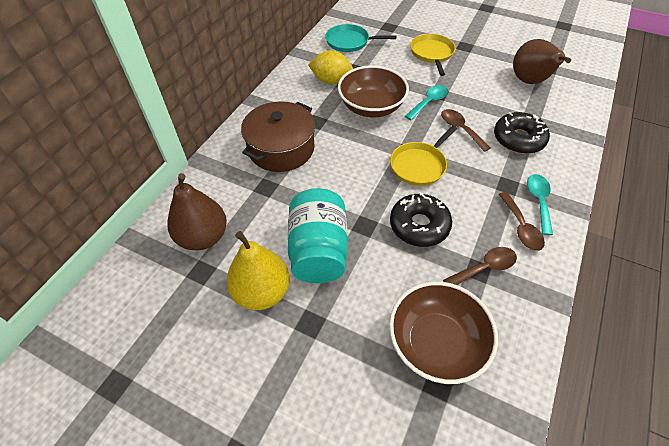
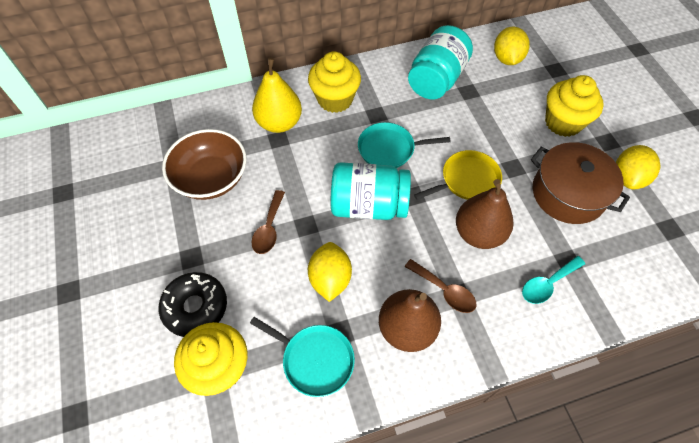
black donut: [390,193,452,247] [494,112,550,154] = 2 -> [159,272,227,337] = 1
brown bowl: [338,65,409,117] [389,282,498,384] = 2 -> [162,129,247,200] = 1
brown spoon: [441,109,490,152] [443,247,517,285] [499,192,545,251] = 3 -> [252,190,285,254] [405,259,476,313] = 2
turquoise jar: [288,188,348,283] = 1 -> [331,162,411,220] [408,25,473,99] = 2
turquoise pan: [325,24,396,52] = 1 -> [250,317,355,397] [358,122,450,168] = 2
turquoise spoon: [405,85,448,120] [527,174,553,235] = 2 -> [522,256,585,304] = 1
yellow cupcake: none = 0 -> [174,322,248,396] [308,51,361,113] [545,75,604,137] = 3
yellow lemon: [308,50,353,84] = 1 -> [308,242,352,302] [494,26,530,65] [616,145,660,190] = 3
yellow pan: [390,126,457,186] [410,34,455,76] = 2 -> [414,150,502,200] = 1

